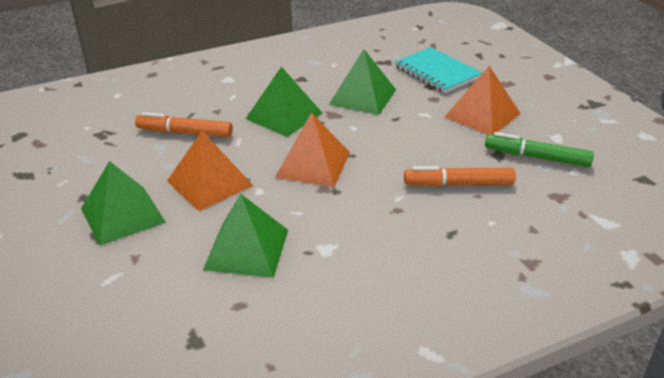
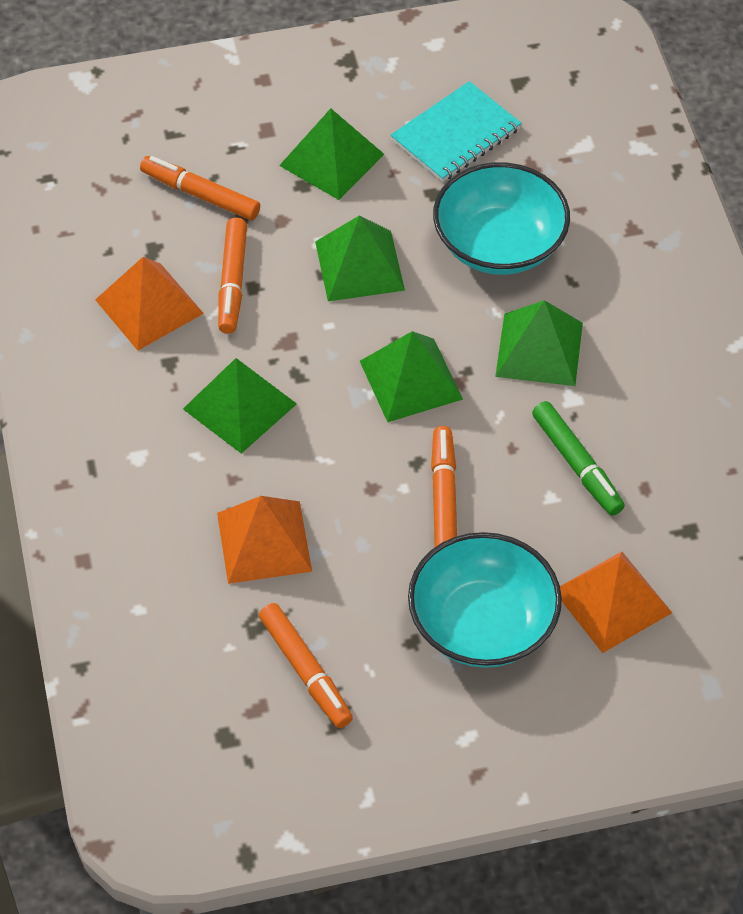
green pyramid: [81,161,166,246] [203,194,288,278] [246,67,322,137] [329,49,396,115] = 4 -> [183,358,297,454] [279,108,384,200] [315,215,405,301] [360,331,463,422] [495,300,583,386] = 5
orange marker: [135,112,233,137] [404,166,516,186] = 2 -> [140,156,260,220] [218,217,247,334] [259,603,353,728] [431,426,457,547] = 4
turquoise bowl: none = 0 -> [408,532,562,668] [433,162,570,275] = 2

